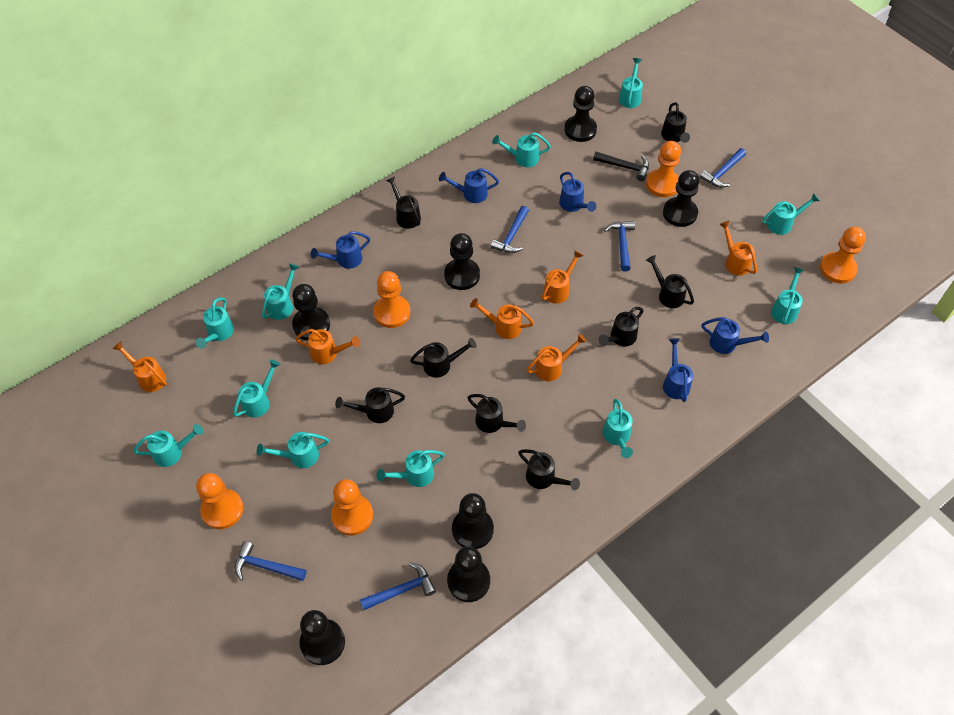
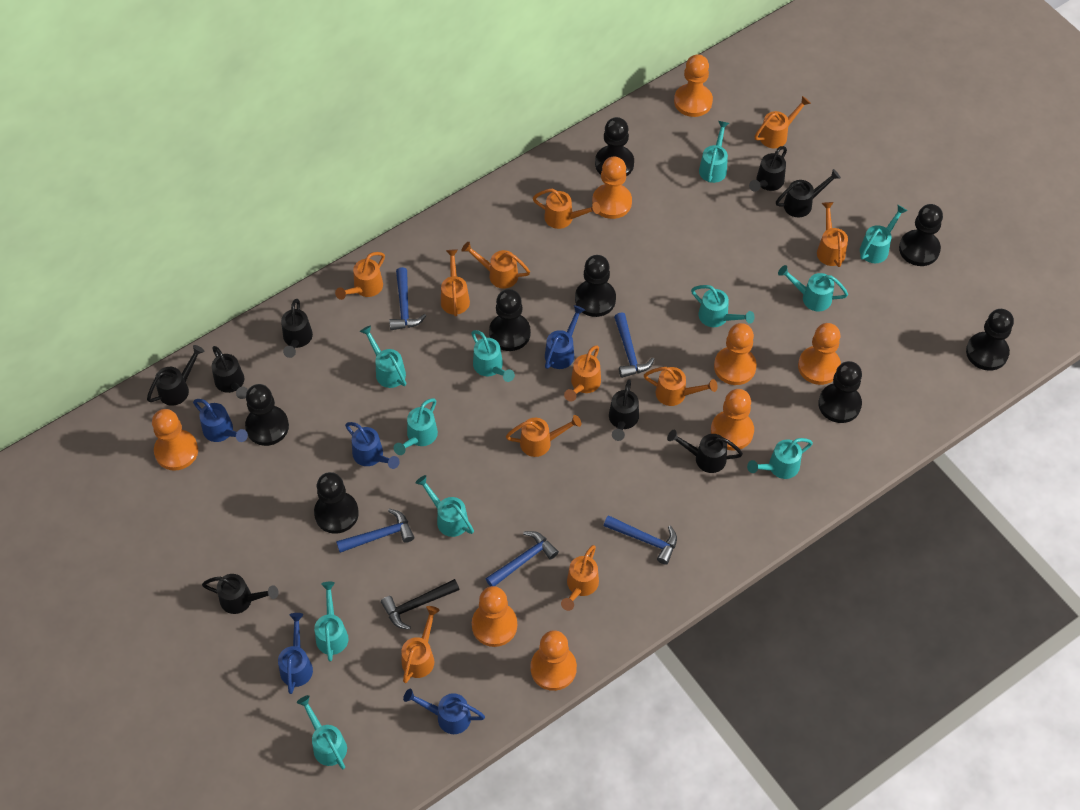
black pawn: [292,284,330,341] [299,610,345,665] [444,233,480,290] [447,546,490,602] [452,493,494,549] [564,86,597,142] [663,170,700,227] = 7 -> [245,384,289,446] [314,472,359,534] [489,289,531,351] [575,255,616,317] [595,117,634,177] [818,361,862,423] [899,204,943,266] [966,309,1014,371] = 8
orange pawn: [196,473,243,529] [331,479,373,536] [373,271,410,328] [646,141,681,197] [820,227,866,283] = 5 -> [152,409,198,471] [472,586,517,647] [530,630,577,691] [592,157,632,219] [674,54,713,117] [711,389,754,451] [714,323,757,385] [798,323,841,385] = 8
orange watering can: [113,341,167,392] [296,329,360,364] [470,298,534,339] [527,334,587,381] [542,250,584,304] [719,221,757,276] = 6 -> [335,252,385,300] [401,606,440,683] [441,250,470,316] [461,242,530,288] [506,415,581,457] [533,189,600,229] [561,545,599,611] [564,345,601,402] [644,367,718,406] [754,96,811,148] [817,202,848,267] = 11

